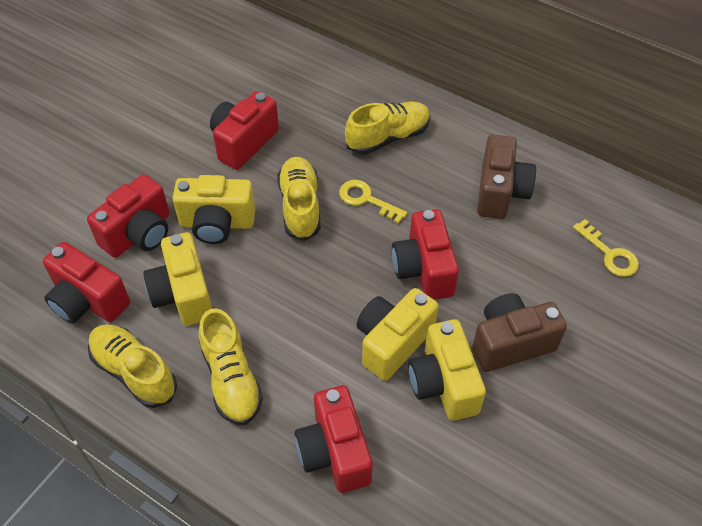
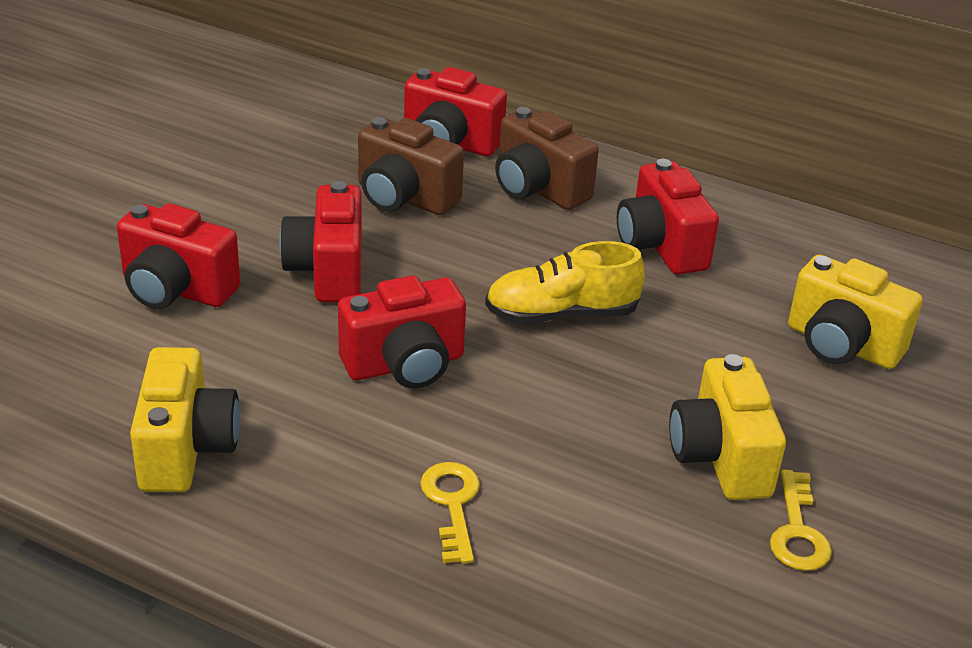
yellow camera: [143,232,212,326] [172,175,256,244] [357,288,439,381] [408,319,486,421] = 4 -> [130,347,240,492] [669,354,786,500] [788,254,922,369] = 3
yellow shoe: [88,324,177,408] [199,308,263,425] [277,157,321,241] [345,102,431,155] = 4 -> [485,241,645,324] = 1

